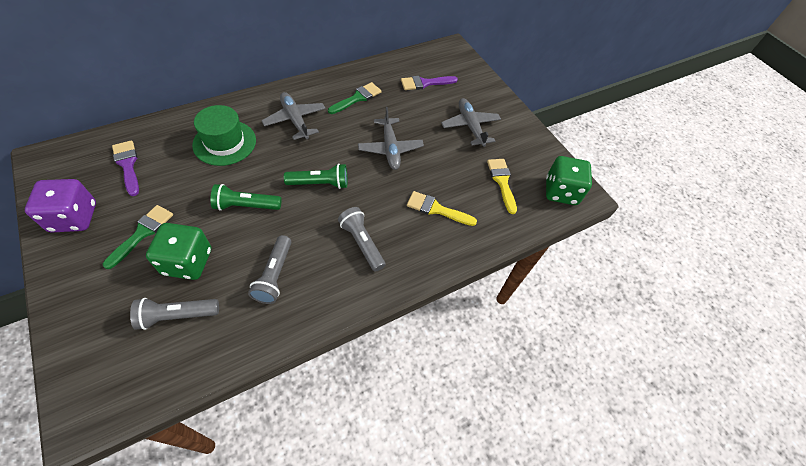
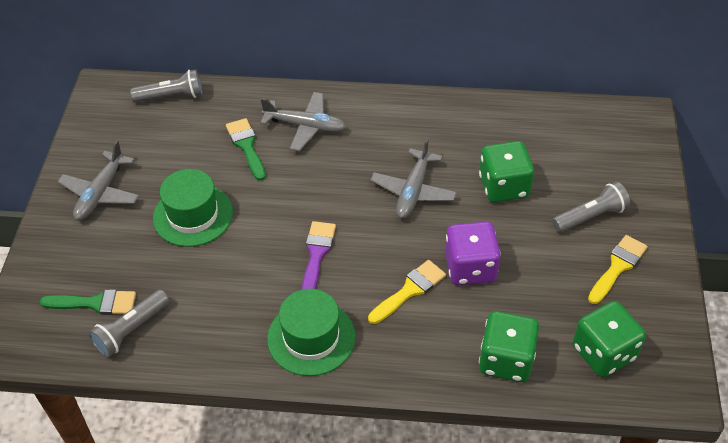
green dice: [146,223,211,280] [546,156,592,205] = 2 -> [479,141,534,203] [479,311,539,382] [573,301,646,377] = 3
green flashlight: [210,184,281,211] [284,164,347,189] = 2 -> none = 0
green hat: [192,105,256,166] = 1 -> [153,169,233,247] [267,289,356,376] = 2
purple brush: [112,140,139,196] [401,76,458,90] = 2 -> [302,221,336,289] = 1

